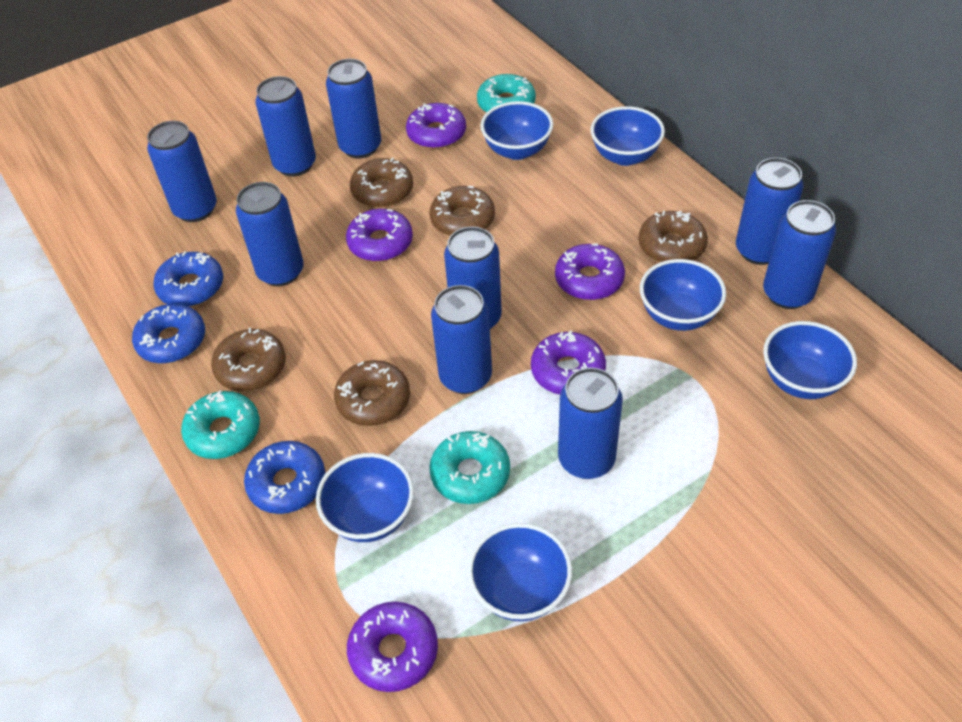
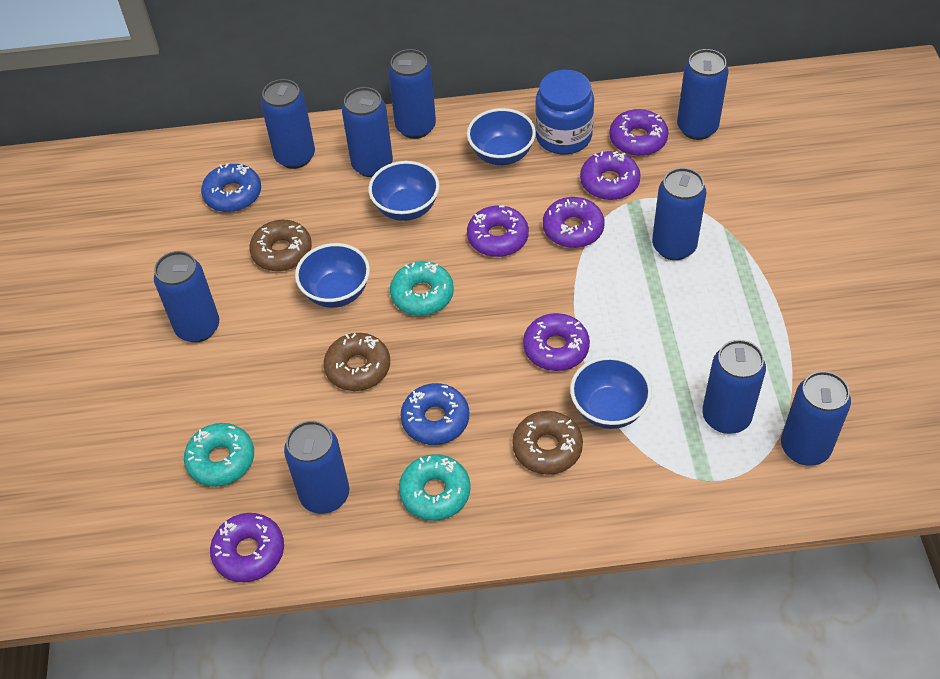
blue bowl: [316,453,414,542] [468,523,572,621] [480,101,553,160] [591,106,665,166] [640,259,726,331] [763,321,857,399] = 6 -> [295,243,370,308] [368,161,439,221] [467,108,536,165] [570,356,652,429] = 4
blue donut: [132,304,205,363] [153,251,223,307] [244,441,325,514] = 3 -> [201,163,261,212] [401,383,469,445] = 2
blue jar: none = 0 -> [535,70,594,155] = 1
brown donut: [211,327,286,391] [334,360,410,426] [350,158,413,208] [430,186,495,236] [639,211,708,262] = 5 -> [249,220,312,271] [324,333,390,391] [512,411,583,475] = 3
purple donut: [346,209,413,261] [347,602,438,692] [406,103,466,149] [531,331,606,395] [555,244,625,300] = 5 -> [210,513,284,582] [467,205,529,257] [523,313,590,371] [543,197,605,248] [580,151,641,200] [609,109,669,156] = 6

